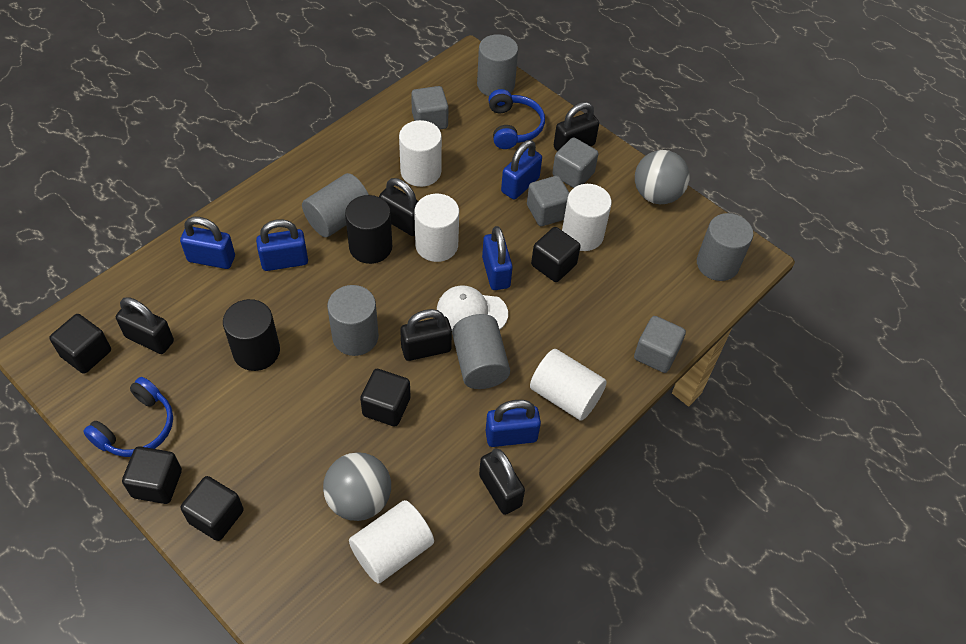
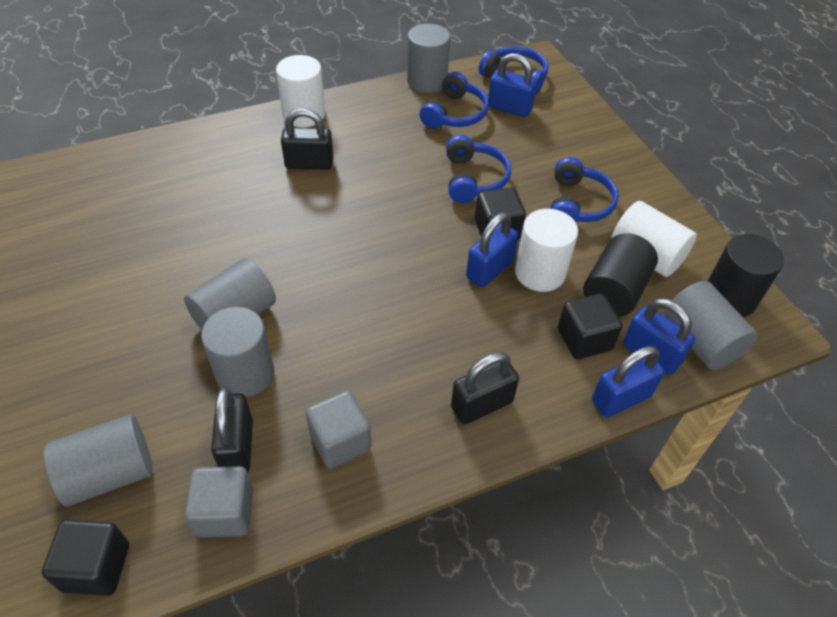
black cube: [49,314,111,374] [122,446,182,504] [181,476,244,541] [360,369,411,426] [531,227,581,282] = 5 -> [42,520,129,596] [475,187,526,240] [558,293,623,359] = 3
black padlock: [116,297,174,354] [379,178,418,236] [400,309,452,361] [479,448,525,515] [554,102,599,152] = 5 -> [211,388,253,473] [281,108,333,170] [451,352,519,424] = 3
blue headphones: [83,377,173,457] [488,89,545,149] = 2 -> [420,72,489,129] [446,135,511,203] [479,46,548,95] [550,157,619,222] = 4
blue padlock: [180,217,235,269] [256,219,308,271] [482,226,513,290] [485,400,541,447] [501,140,542,200] = 5 -> [466,213,519,287] [488,53,537,117] [592,346,664,417] [623,298,695,375] = 4
grey ball: [323,452,391,521] [635,150,690,204] = 2 -> none = 0
grey cube: [411,86,449,130] [527,176,569,226] [552,137,598,188] [634,316,686,373] = 4 -> [185,466,253,538] [305,391,371,468] = 2
white cap: [437,285,508,330] = 1 -> none = 0
white cylinder: [349,500,434,584] [399,120,442,187] [414,194,459,262] [530,349,607,421] [562,184,612,251] = 5 -> [276,55,325,128] [515,209,578,292] [611,201,697,277] = 3

